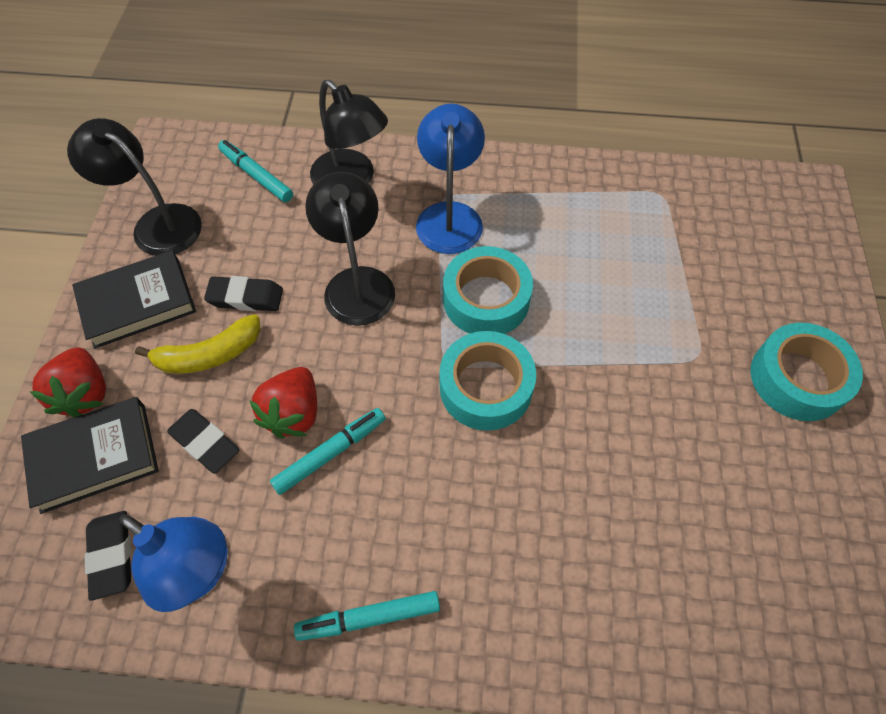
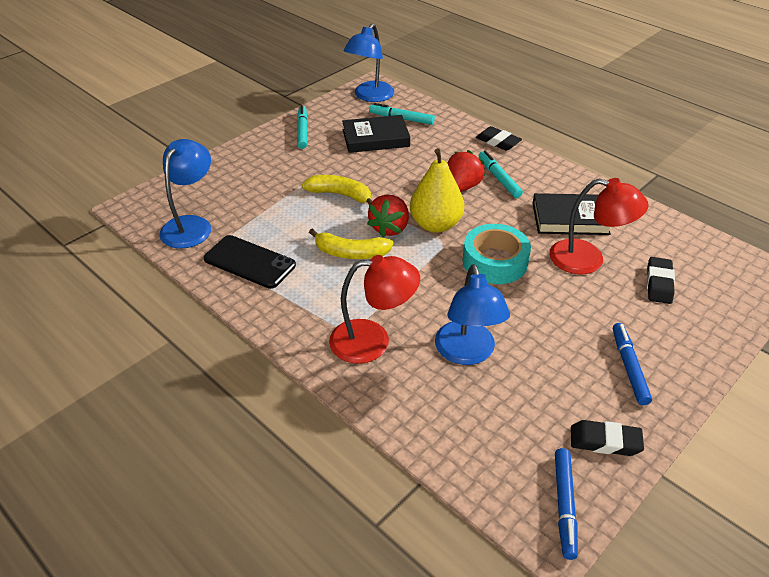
black lamp: [67,118,202,256] [305,172,395,326] [310,80,388,185] = 3 -> none = 0
black phone: none = 0 -> [204,235,296,289] = 1
blue lamp: [119,514,228,612] [416,103,485,254] = 2 -> [159,139,211,249] [344,24,394,102] [435,264,510,365] = 3
blue marker: none = 0 -> [555,448,578,560] [613,323,652,405] = 2
red lamp: none = 0 -> [329,255,420,364] [549,178,649,274] = 2
turquoise tape: [440,331,536,431] [443,246,533,334] [750,323,863,421] = 3 -> [462,224,531,284] = 1
yellow banana: [135,314,260,374] = 1 -> [302,175,372,205] [309,228,394,259] = 2
yellow pear: none = 0 -> [410,148,464,233] = 1

